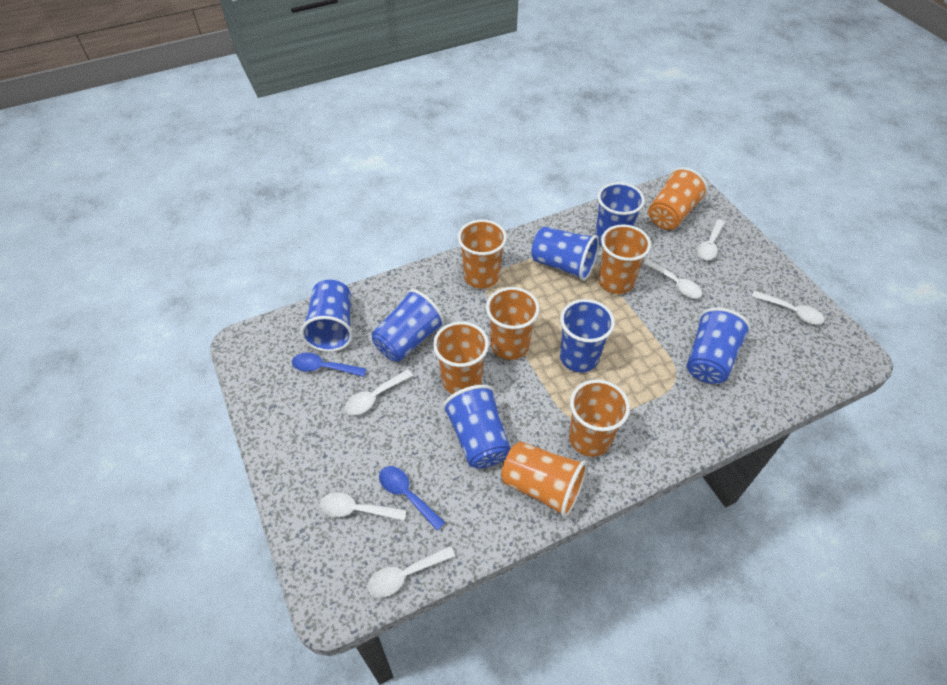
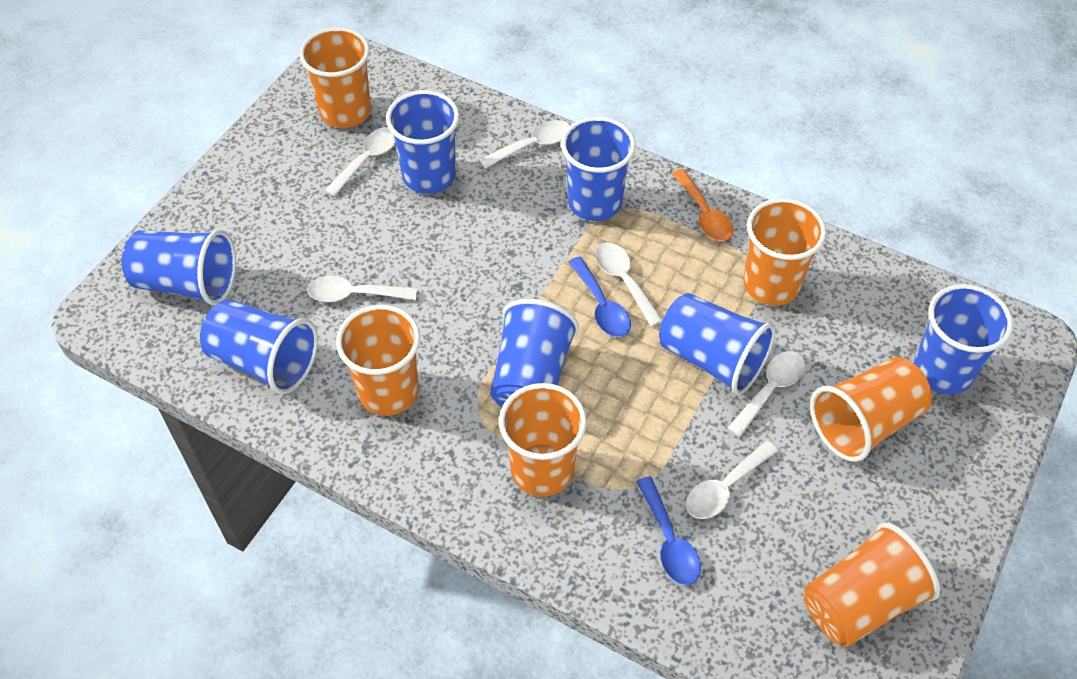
orange cup: [433,321,489,394] [458,219,507,289] [486,287,540,360] [501,441,588,518] [569,379,630,457] [598,224,651,294] [648,167,708,230] = 7 -> [299,27,371,128] [336,305,420,416] [499,383,587,497] [743,198,826,306] [804,523,940,647] [810,357,932,462] = 6
orange spoon: none = 0 -> [672,169,734,241] = 1

